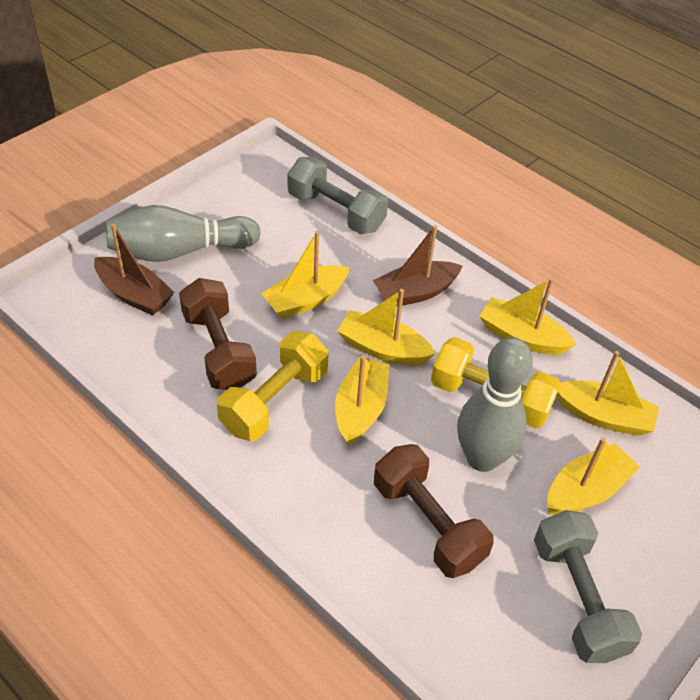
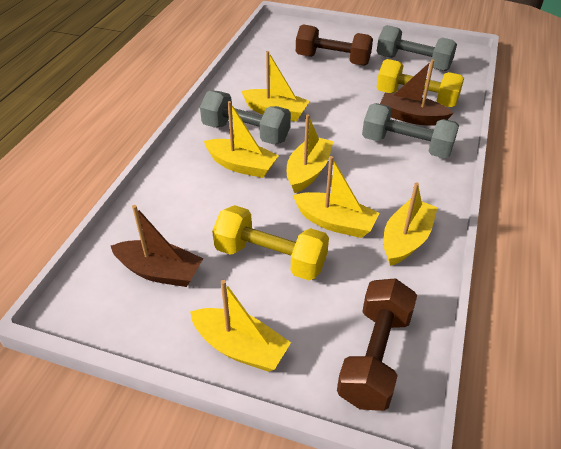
grey bowling pin: [106,205,261,262] [457,337,533,472] = 2 -> none = 0
grey dumbbell: [288,157,388,234] [534,510,642,663] = 2 -> [200,91,291,144] [362,103,459,158] [377,25,457,71] = 3

